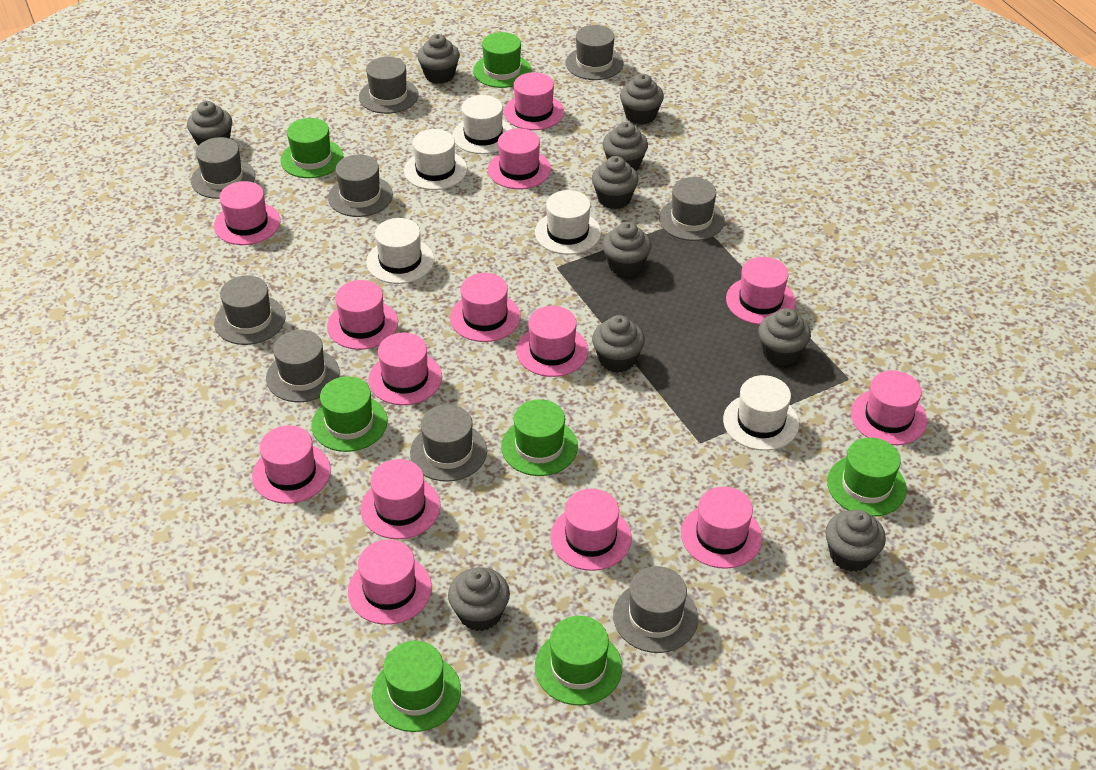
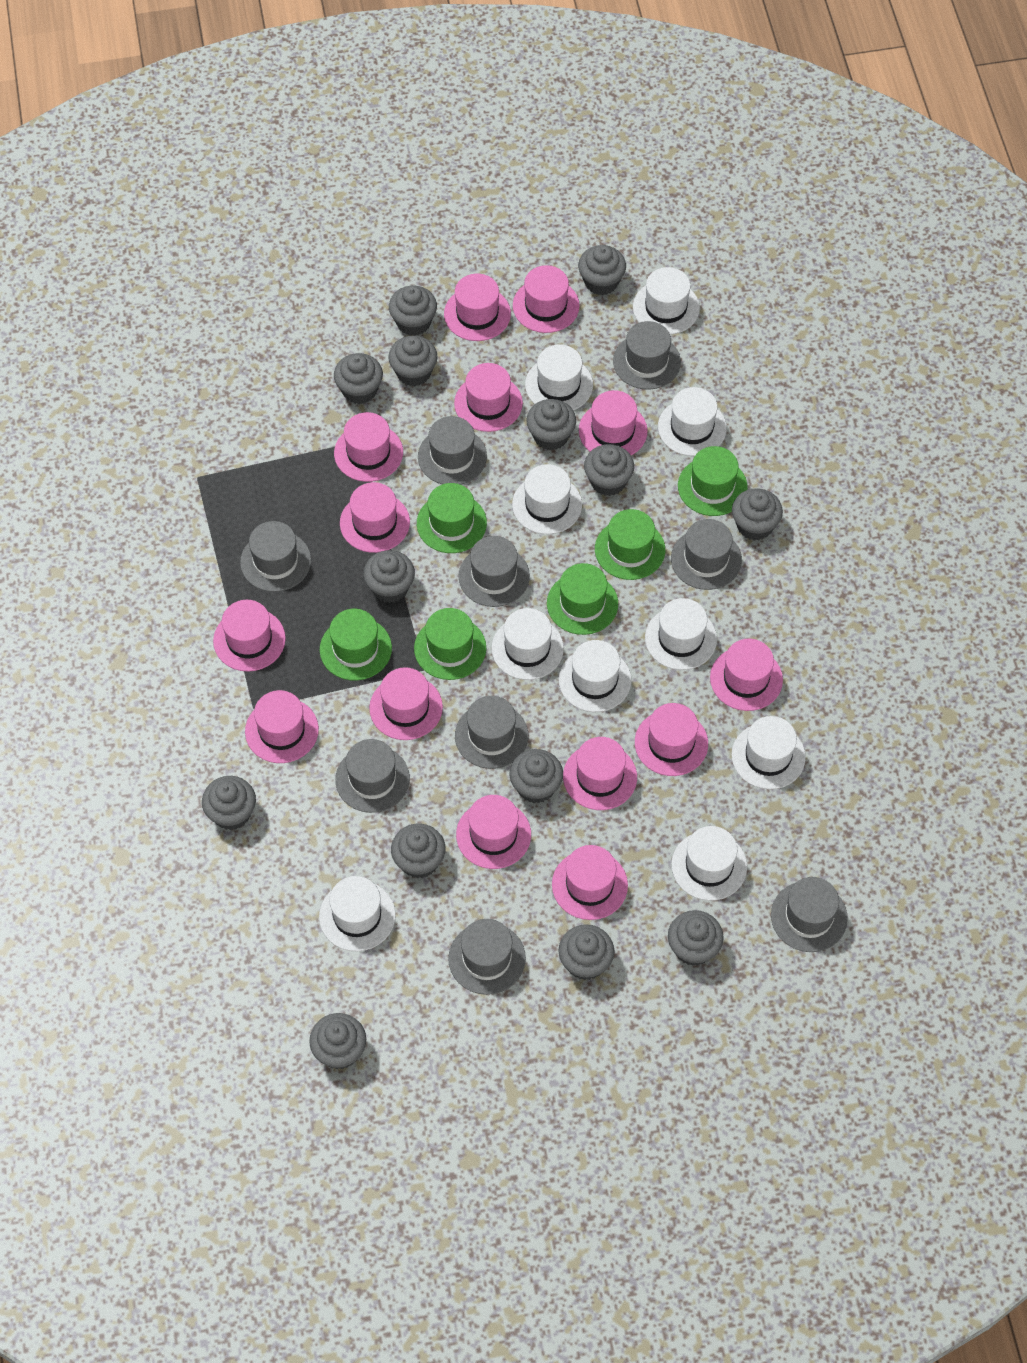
green hat: [280,118,344,178] [312,376,387,452] [372,640,461,732] [473,32,531,88] [501,399,578,476] [535,616,622,706] [827,438,907,517] = 7 -> [320,609,392,681] [414,608,486,680] [417,483,487,553] [547,563,618,635] [595,509,665,580] [678,446,748,516] = 6
grey cupcake: [187,101,232,146] [417,34,460,84] [448,567,510,631] [592,156,639,209] [592,315,645,373] [602,122,648,171] [602,222,652,277] [620,74,664,125] [758,308,811,366] [825,510,886,572] = 10 -> [202,776,256,830] [309,1013,366,1069] [334,353,383,404] [363,550,415,603] [388,336,438,386] [389,285,437,336] [391,824,446,879] [509,749,563,803] [526,399,576,450] [558,924,614,980] [578,245,626,295] [584,444,634,496] [668,910,724,966] [732,488,783,541] = 14
white hat: [366,218,434,284] [404,129,467,190] [453,95,512,154] [535,190,601,255] [723,375,799,451] = 5 -> [319,876,396,951] [491,608,564,680] [512,464,582,534] [525,345,593,410] [559,640,631,712] [633,267,700,335] [645,598,717,670] [658,387,727,456] [671,826,747,901] [731,716,806,789] = 10

